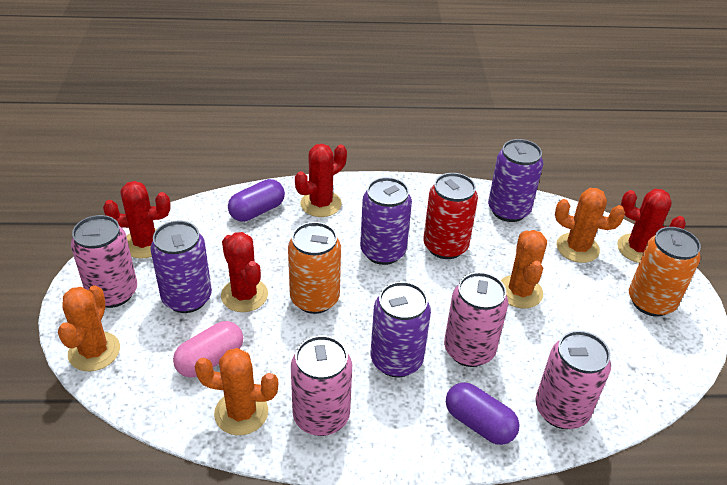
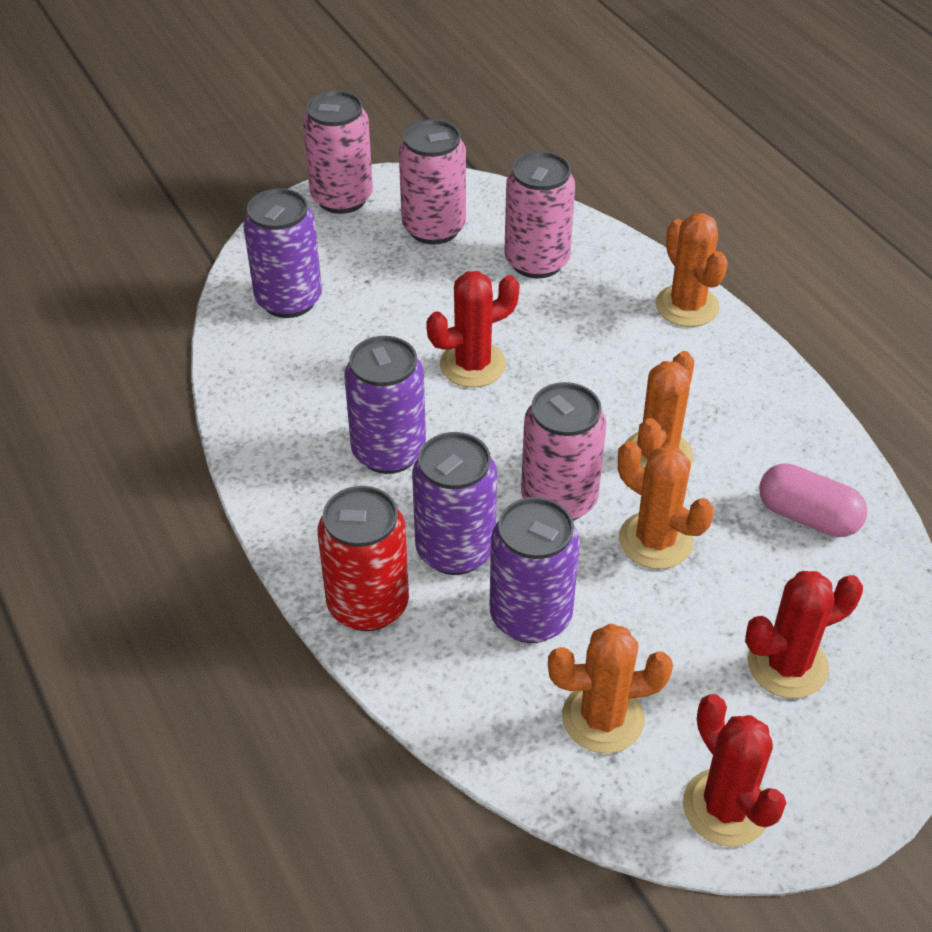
orange can: [288,222,341,314] [629,227,701,317] = 2 -> none = 0
purple capsule: [228,179,285,222] [446,382,520,445] = 2 -> none = 0
red cactus: [103,181,171,259] [221,232,268,312] [295,144,347,217] [617,189,686,263] = 4 -> [426,271,520,387] [683,694,786,847] [745,571,863,698] = 3

